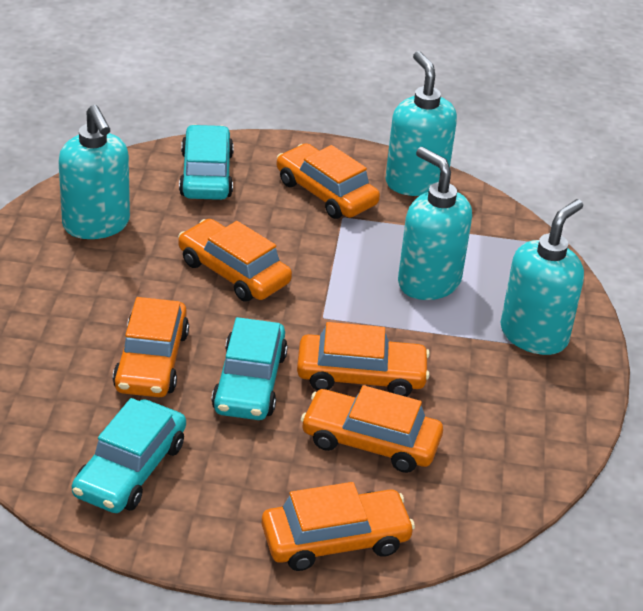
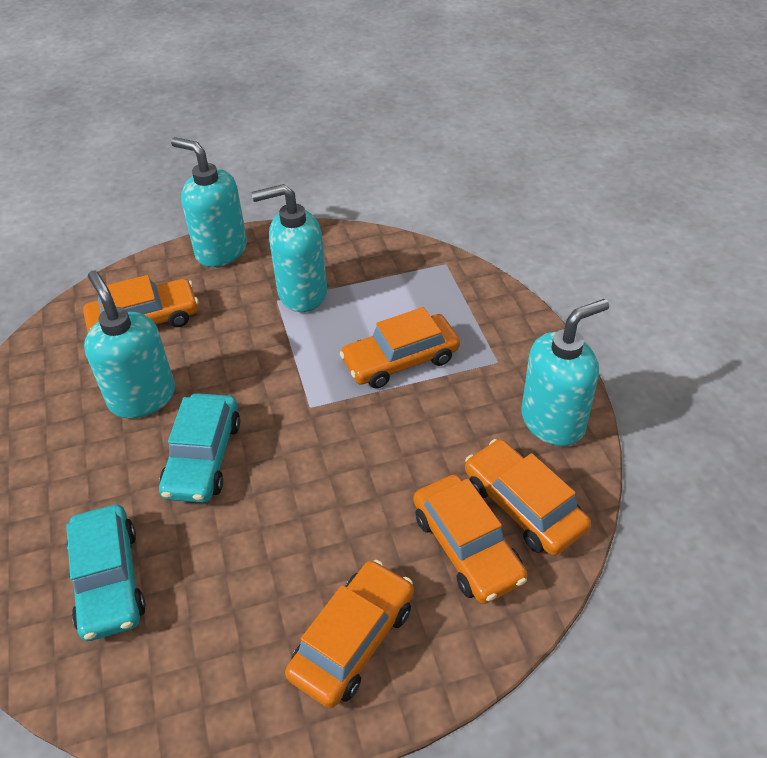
orange car: [113,297,189,397] [178,219,292,302] [261,482,415,571] [277,143,380,219] [297,322,430,397] [301,385,443,473] = 6 -> [83,275,199,332] [285,560,414,708] [340,307,460,389] [413,474,528,604] [465,439,591,556] = 5
turquoise car: [72,398,186,513] [179,125,234,200] [211,317,288,420] = 3 -> [66,505,146,641] [159,393,240,503] = 2

